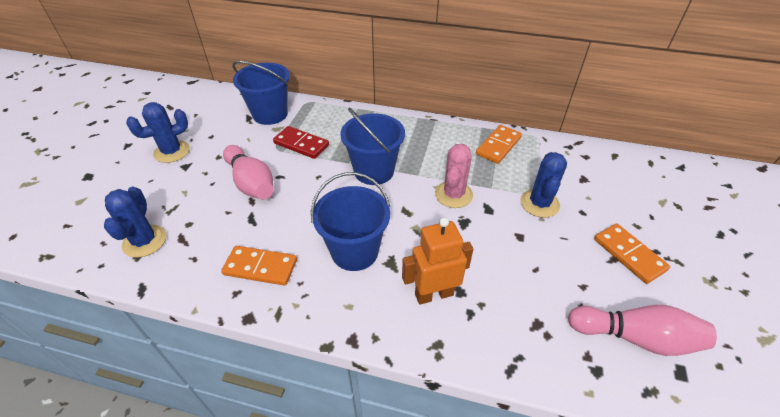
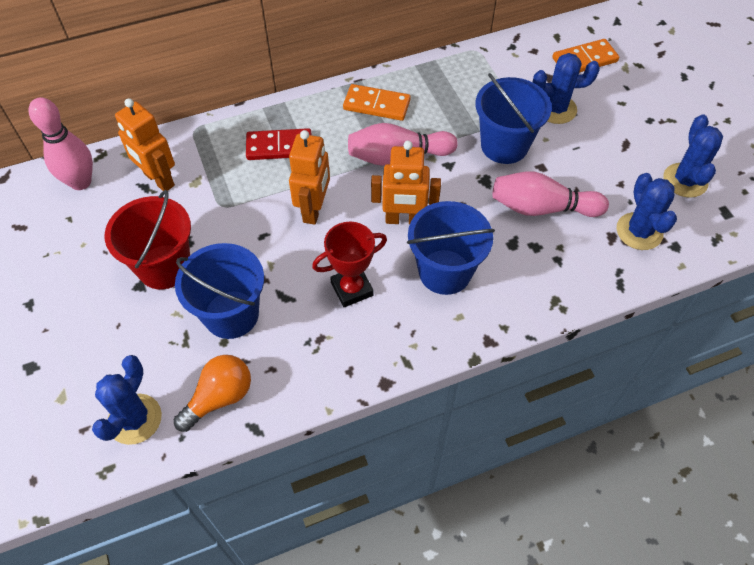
blue cactus: [104,186,167,258] [126,102,190,163] [520,152,567,218] = 3 -> [92,355,162,445] [533,53,600,124] [617,173,677,250] [663,115,723,198] = 4
orange domino: [221,246,297,286] [476,125,522,164] [594,224,670,284] = 3 -> [343,84,411,121] [552,39,619,73] = 2
orange light bulb: none = 0 -> [174,355,251,432] = 1
orange robot: [402,217,473,305] = 1 -> [115,98,175,191] [289,130,330,225] [371,141,441,225] = 3
pink bowling pin: [223,145,274,199] [568,305,717,356] = 2 -> [29,97,93,190] [348,123,458,166] [493,172,609,217] = 3
pink cactus: [435,144,473,208] = 1 -> none = 0
red bucket: none = 0 -> [105,190,191,289] = 1
red trophy: none = 0 -> [312,222,387,307] = 1

